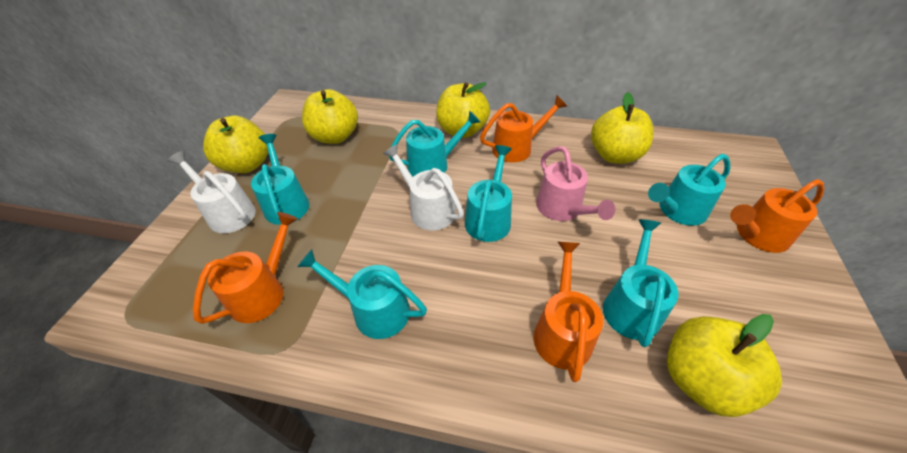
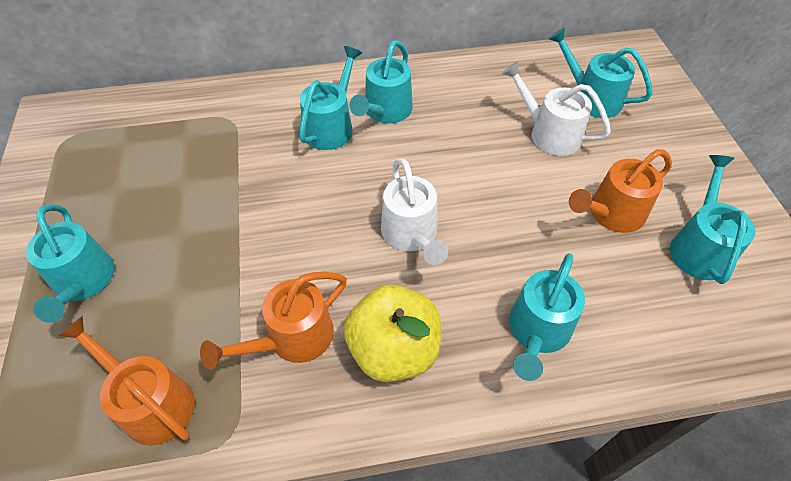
orange watering can: [193,212,298,324] [480,95,567,163] [533,242,603,382] [730,179,824,253] = 4 -> [58,316,195,446] [200,272,347,369] [569,149,672,233] = 3
pink watering can: [536,146,615,221] = 1 -> none = 0
yellow apple: [203,115,268,173] [302,89,358,144] [436,82,490,138] [591,92,654,164] [667,314,782,417] = 5 -> [344,285,441,382] = 1

